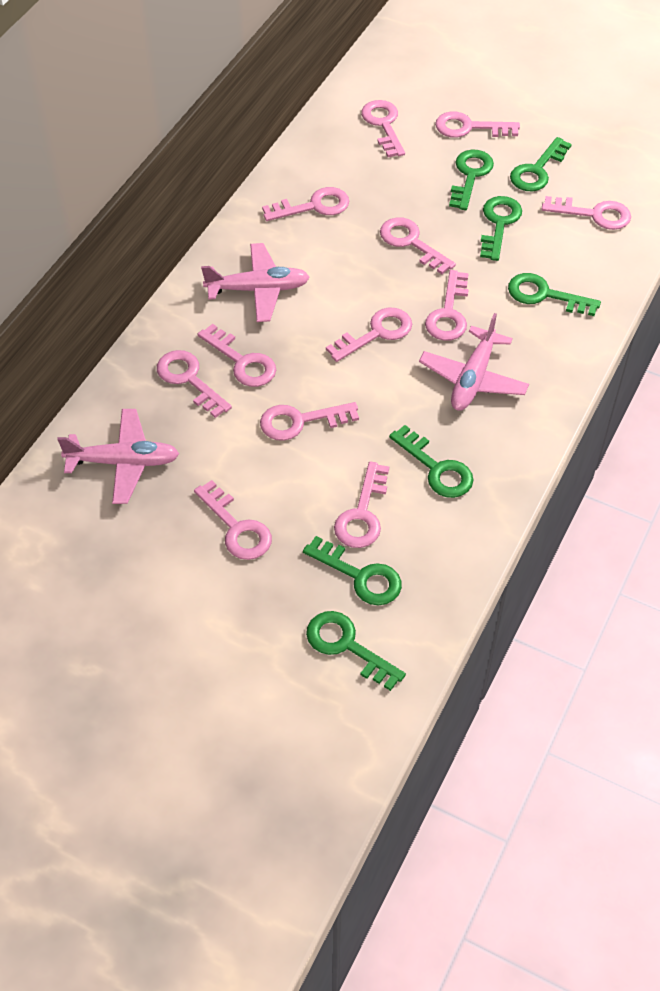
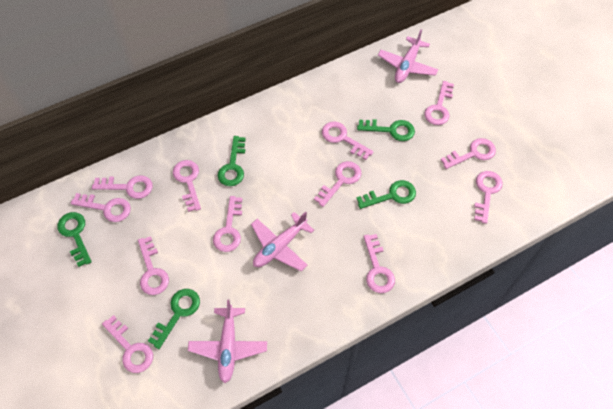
green key: [303,536,402,605] [306,611,406,691] [389,425,473,498] [449,149,494,210] [480,196,522,261] [508,273,601,316] [510,137,572,191] = 7 -> [57,212,92,267] [148,289,200,349] [218,136,246,186] [357,119,415,141] [357,180,416,209] = 5

